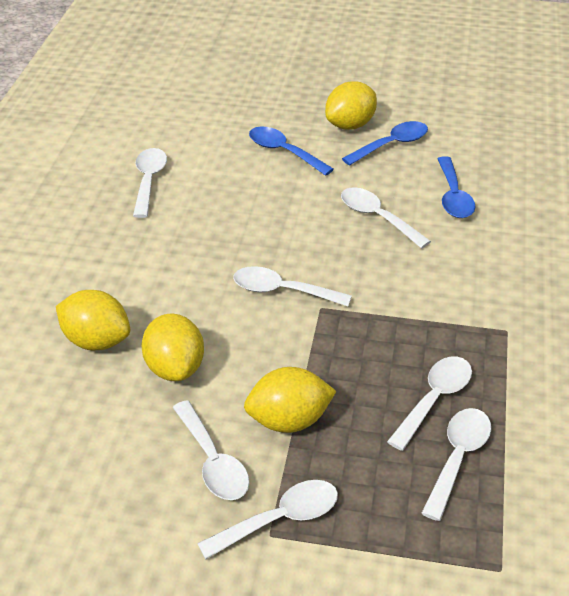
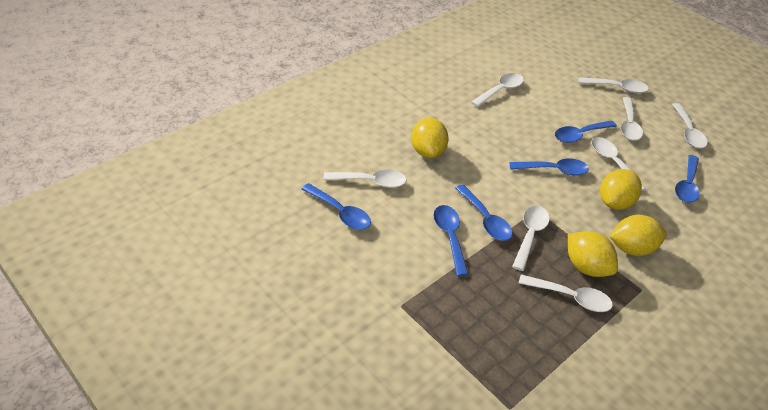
blue spoon: [249,126,334,176] [342,121,428,166] [437,156,476,218] = 3 -> [302,183,371,230] [433,205,469,276] [455,184,512,241] [509,158,589,176] [555,120,617,143] [675,155,700,203] = 6
white spoon: [133,148,167,218] [173,400,249,500] [197,480,338,559] [233,266,352,306] [341,187,431,248] [387,356,472,451] [421,408,491,521] = 7 -> [323,170,407,188] [471,73,524,107] [512,206,550,271] [519,274,613,312] [579,77,649,93] [591,137,646,191] [621,97,643,141] [672,103,707,148] = 8

